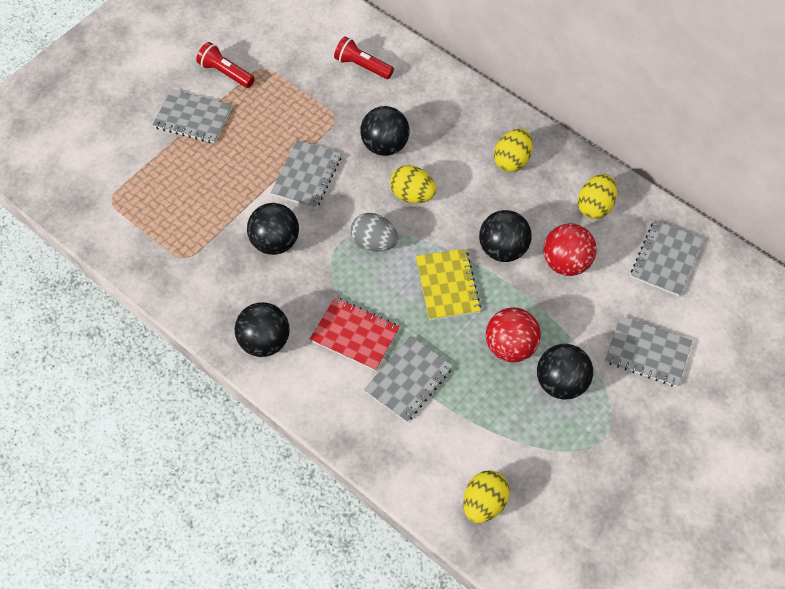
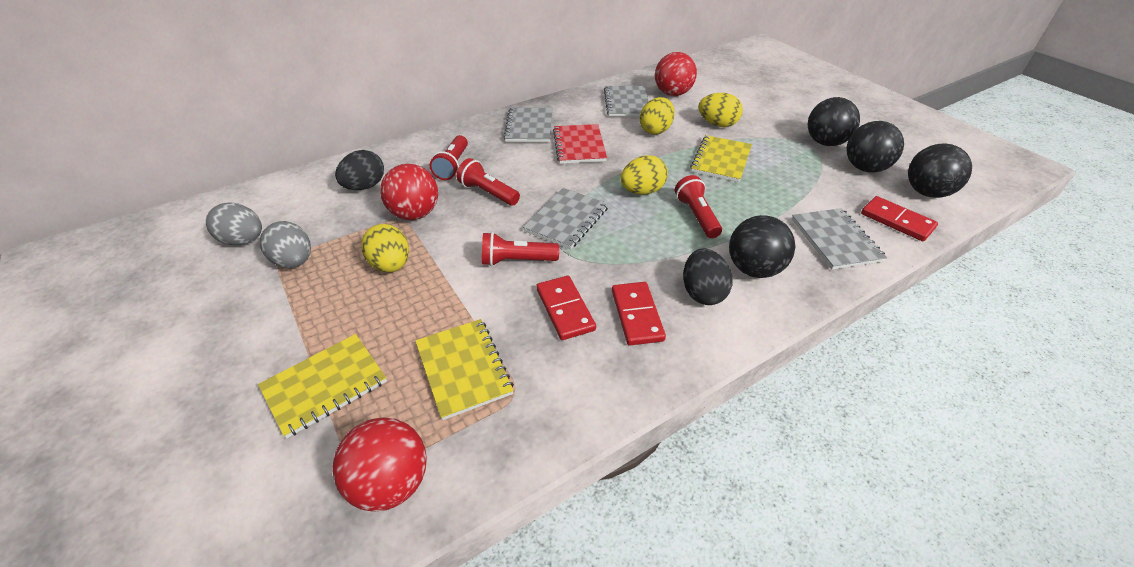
black ball: [235,302,290,357] [247,203,299,255] [360,106,409,156] [479,210,532,262] [537,344,593,399] = 5 -> [729,215,796,278] [808,97,860,146] [846,121,904,173] [908,144,972,198] = 4
black egg: none = 0 -> [335,150,384,190] [683,249,733,305] = 2
grey egg: [351,213,398,252] = 1 -> [206,202,262,245] [260,221,311,268] = 2
grey notebook: [152,89,232,143] [270,140,342,209] [364,336,453,422] [605,316,692,387] [631,220,703,296] = 5 -> [503,108,553,142] [523,188,608,249] [604,86,649,117] [792,208,887,270] = 4
red ball: [486,308,541,362] [543,223,597,276] = 2 -> [332,417,427,512] [380,164,438,220] [655,52,697,96] = 3
red domino: none = 0 -> [536,276,596,340] [612,282,666,345] [861,196,938,241] = 3
red flashlight: [196,42,255,88] [334,36,394,79] = 2 -> [430,135,468,180] [457,158,520,206] [482,232,559,266] [675,175,722,238] = 4
yellow notebook: [416,249,481,320] = 1 -> [258,334,387,438] [415,319,514,420] [690,135,752,182] = 3

